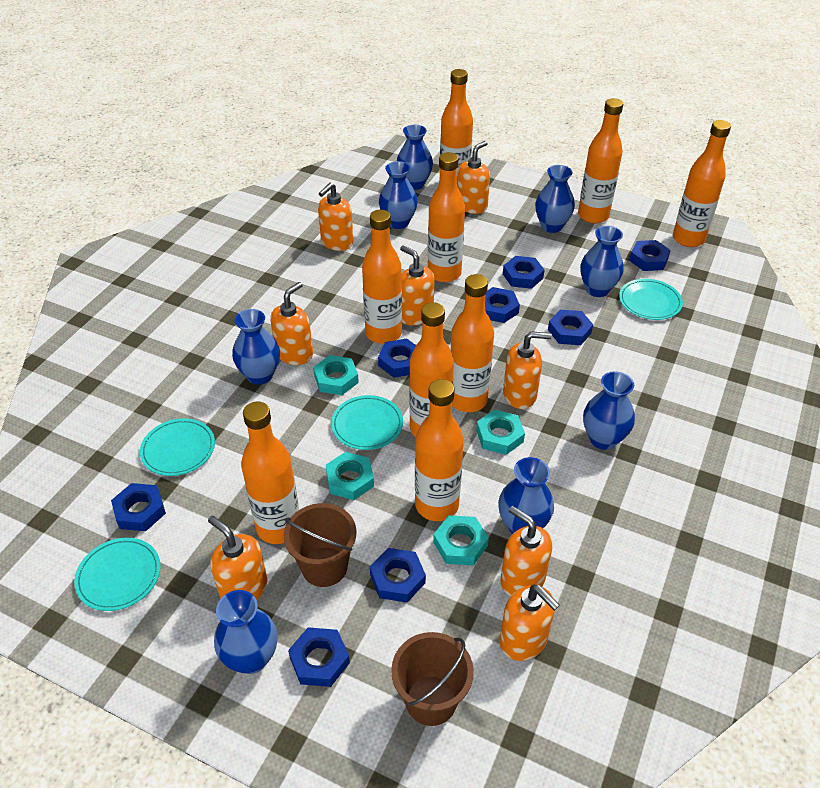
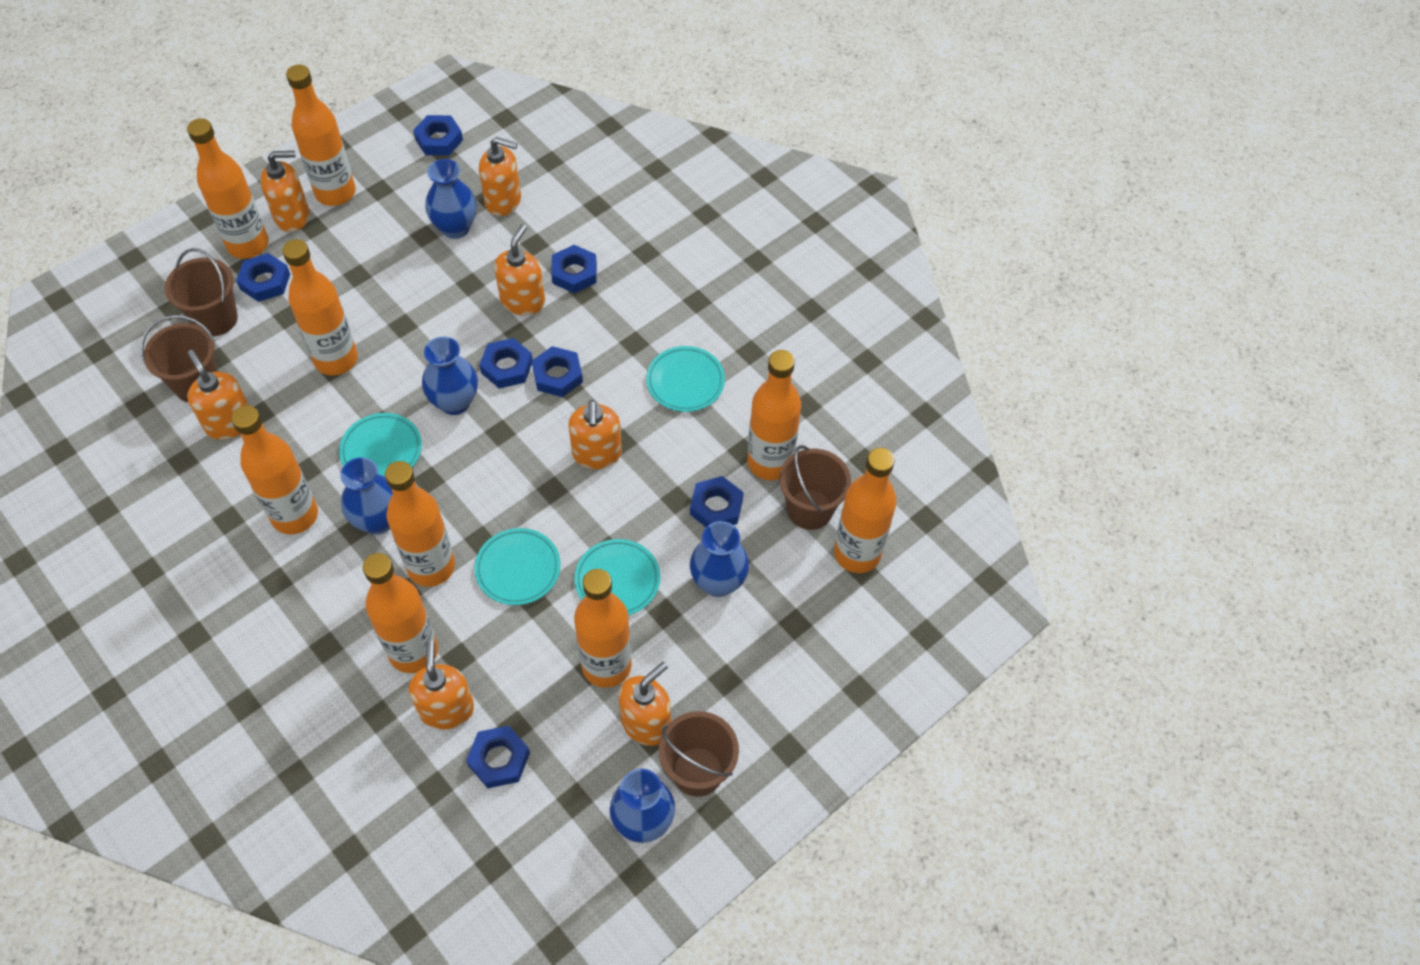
blue nut: [111,483,166,531] [288,627,350,687] [370,548,426,603] [378,339,416,378] [485,287,520,323] [503,256,544,289] [548,310,593,345] [629,240,671,271] = 8 -> [236,253,290,302] [413,115,463,155] [466,726,530,788] [479,338,533,388] [532,346,583,397] [551,245,597,293] [690,476,744,527] = 7
blue vase: [214,590,278,674] [232,309,280,385] [379,161,418,229] [397,125,433,190] [498,457,554,534] [535,165,575,233] [580,226,624,297] [583,371,635,450] = 8 -> [340,457,393,535] [422,336,478,415] [425,159,477,239] [610,769,675,843] [690,521,749,597] = 5
brown bucket: [284,503,357,587] [391,632,474,726] = 2 -> [141,315,218,403] [165,248,238,336] [659,711,739,797] [779,445,851,530] = 4
orange soap dispenser: [208,516,267,600] [270,282,313,365] [318,183,353,251] [400,245,435,325] [457,141,490,214] [500,585,560,661] [501,506,552,597] [503,331,552,409] = 8 -> [187,350,249,440] [260,151,310,232] [409,641,474,729] [479,137,521,216] [494,224,545,315] [568,400,622,469] [619,662,671,746] = 7
turquoise nut: [313,355,359,395] [326,452,374,500] [433,515,489,565] [476,409,525,455] = 4 -> none = 0

